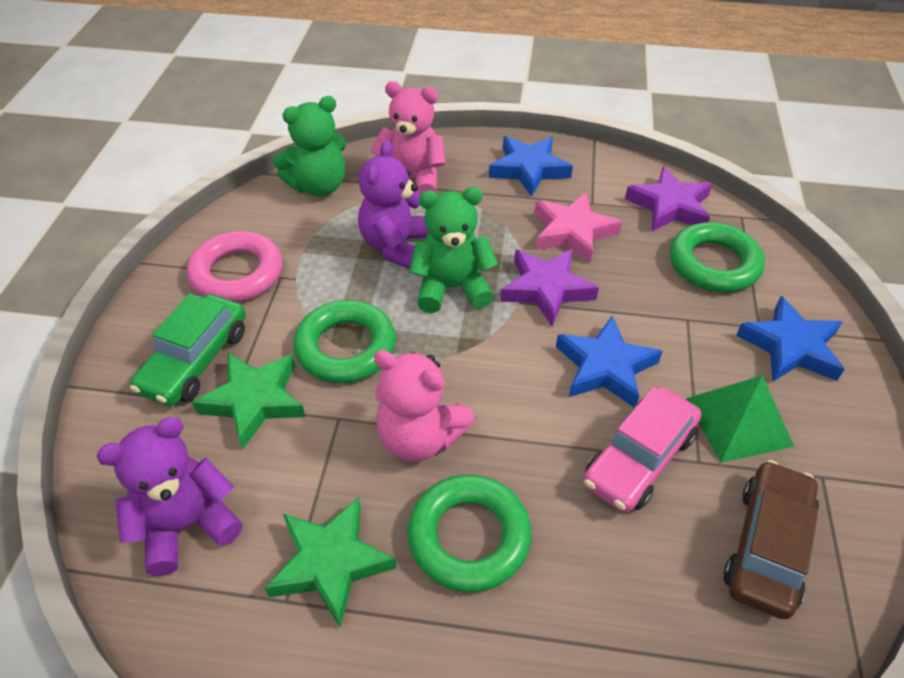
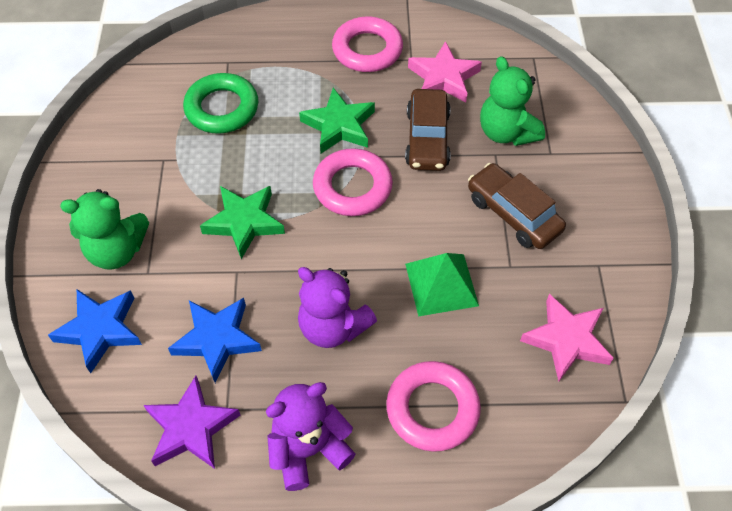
blue star: [489,136,573,197] [556,316,663,408] [736,296,845,382] = 3 -> [48,289,142,373] [168,298,262,383] = 2
brown car: [724,460,819,619] = 1 -> [405,89,451,171] [468,163,566,249] = 2
green car: [130,294,246,406] = 1 -> none = 0
green ring: [293,300,396,383] [407,475,532,592] [670,222,765,292] = 3 -> [183,73,258,134] = 1
pink car: [583,387,701,513] = 1 -> none = 0
pink ring: [187,231,282,302] = 1 -> [313,148,393,216] [332,16,403,72] [386,361,481,452] = 3
pink star: [535,192,622,263] = 1 -> [408,41,482,102] [520,294,614,381] = 2
pink teddy bear: [371,81,446,193] [374,350,475,462] = 2 -> none = 0
purple star: [500,249,599,326] [625,166,712,231] = 2 -> [143,376,241,469] = 1

